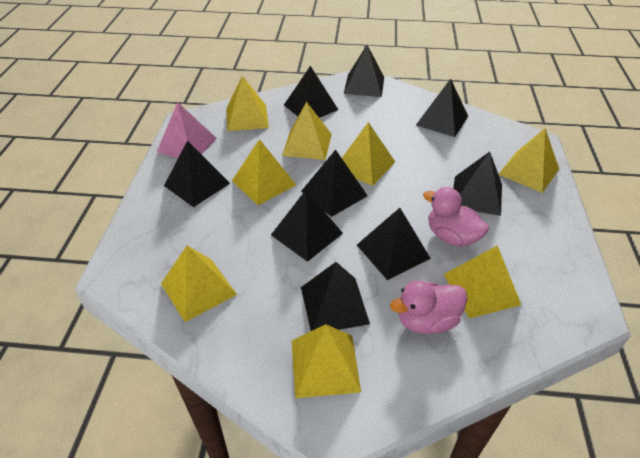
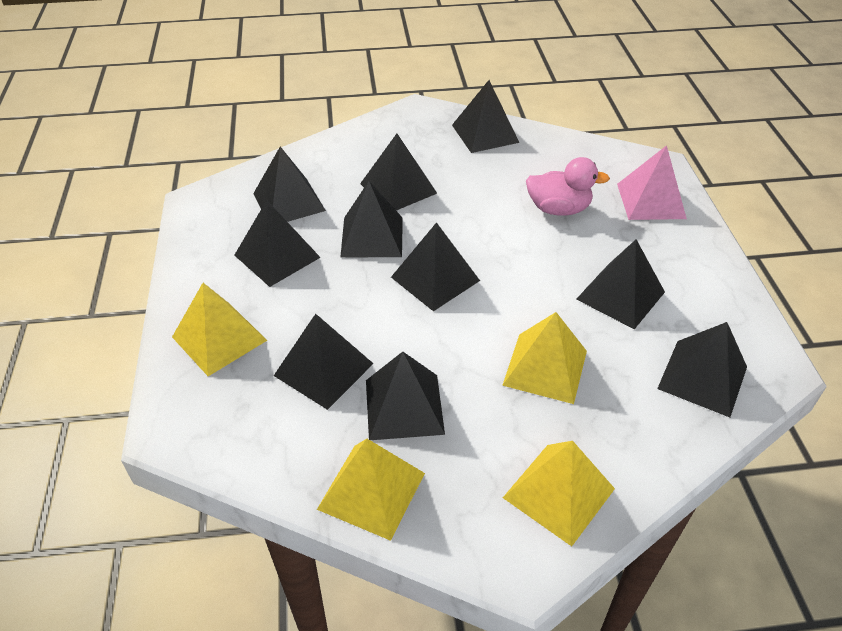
black pyramid: [164,141,230,207] [271,190,343,262] [284,66,338,118] [301,262,370,331] [302,149,368,217] [344,45,384,97] [357,208,431,280] [416,79,468,137] [453,152,502,216] = 9 -> [234,200,321,287] [253,147,326,222] [274,314,374,410] [340,181,403,258] [360,134,437,210] [366,352,445,440] [391,222,480,311] [452,80,519,153] [576,239,665,329] [657,322,747,417] = 10
pink duck: [390,280,468,334] [423,187,489,247] = 2 -> [526,157,610,216] = 1
yellow pyramid: [161,246,237,322] [226,76,269,131] [232,139,296,205] [282,102,332,160] [292,324,361,398] [342,122,395,186] [444,245,521,318] [498,128,559,193] = 8 -> [172,283,267,376] [317,439,425,541] [502,312,587,404] [503,441,615,546] = 4

